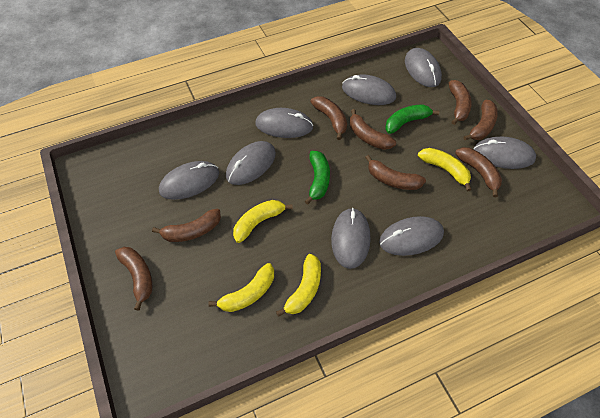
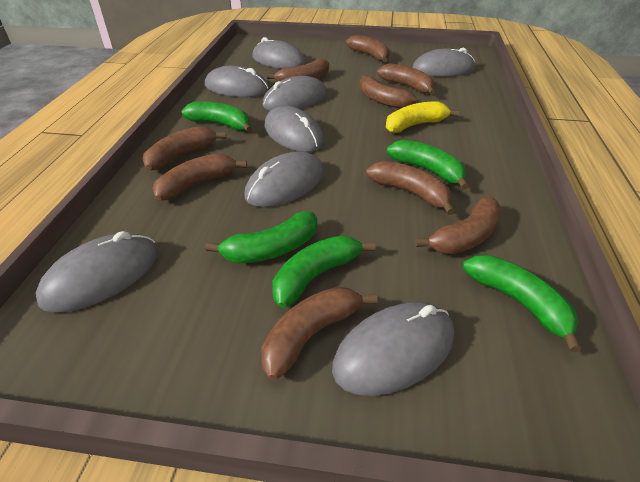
brown banana: [115,247,152,311] [152,209,221,242] [310,96,347,140] [350,109,396,150] [365,155,426,190] [449,80,472,125] [455,147,502,197] [463,100,498,140] = 8 -> [143,126,226,170] [152,153,247,200] [261,287,378,380] [267,59,329,81] [346,35,390,62] [360,75,417,109] [366,161,455,215] [377,63,435,95] [415,197,502,254] = 9
green banana: [305,151,330,205] [385,104,440,134] = 2 -> [182,101,252,133] [205,211,317,264] [272,235,375,308] [387,140,469,190] [463,255,581,352] = 5
yellow banana: [209,263,274,312] [233,200,293,243] [276,254,321,317] [418,148,472,192] = 4 -> [386,101,459,133] = 1

